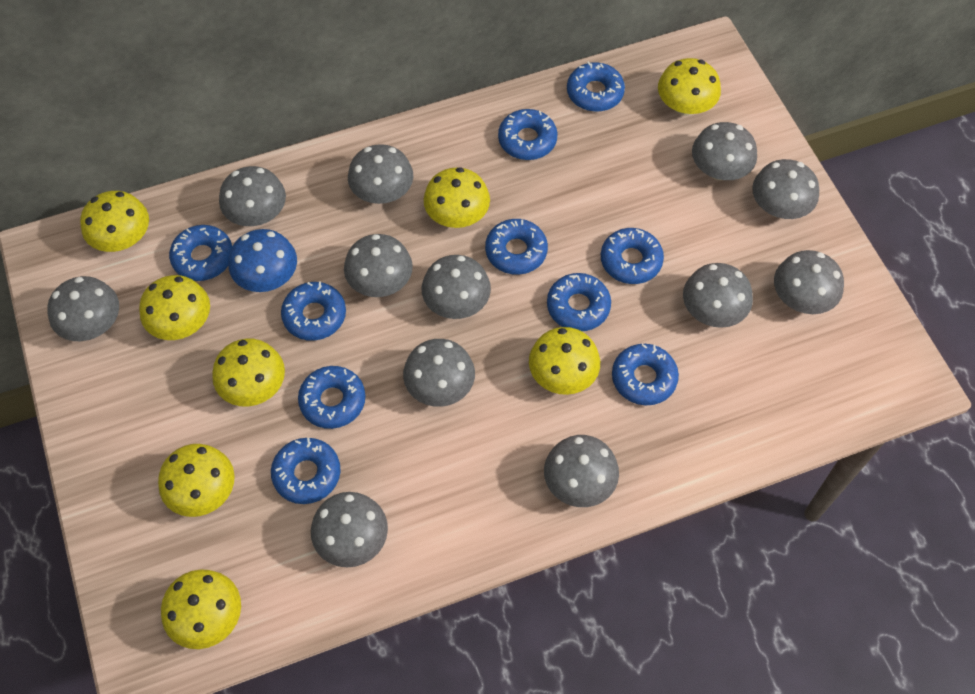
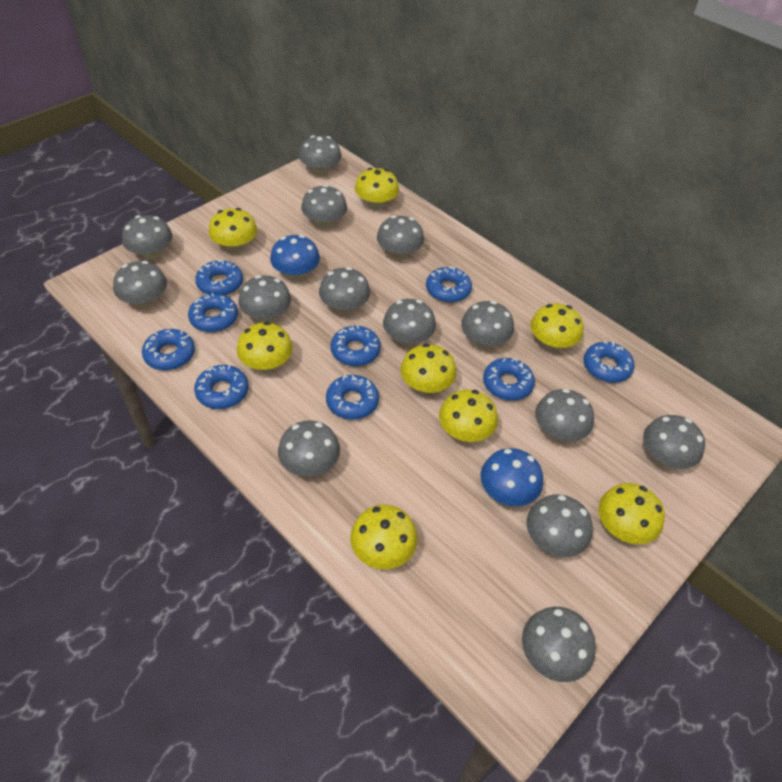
blue donut: [169,225,232,281] [271,438,341,504] [281,281,346,341] [298,366,366,429] [485,219,548,275] [498,109,557,160] [547,273,611,331] [567,61,625,112] [601,228,664,284] [612,344,679,405] = 10 -> [142,329,195,370] [188,293,238,332] [194,365,248,409] [195,260,243,295] [326,375,379,420] [331,325,381,366] [426,266,472,303] [483,358,535,401] [583,341,635,383] = 9
blue mushroom: [228,229,297,292] = 1 -> [270,235,320,280] [481,448,543,506] = 2
grey mushroom: [47,276,119,341] [219,166,286,226] [311,492,388,567] [344,234,413,297] [348,144,413,204] [403,339,475,407] [422,255,491,319] [544,435,619,507] [683,263,753,328] [692,122,757,180] [752,159,819,219] [774,250,844,314] = 12 -> [113,261,167,309] [122,215,172,260] [238,275,291,322] [278,420,340,477] [299,135,342,176] [301,185,347,229] [319,267,370,314] [377,215,424,260] [383,299,436,347] [461,301,514,349] [522,607,596,682] [527,494,593,557] [535,389,594,441] [643,415,705,469] = 14

